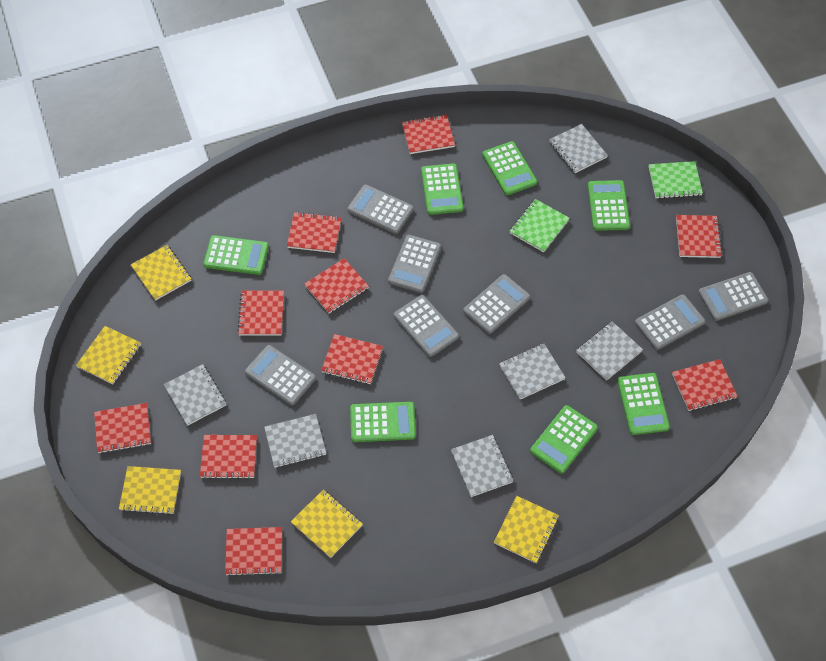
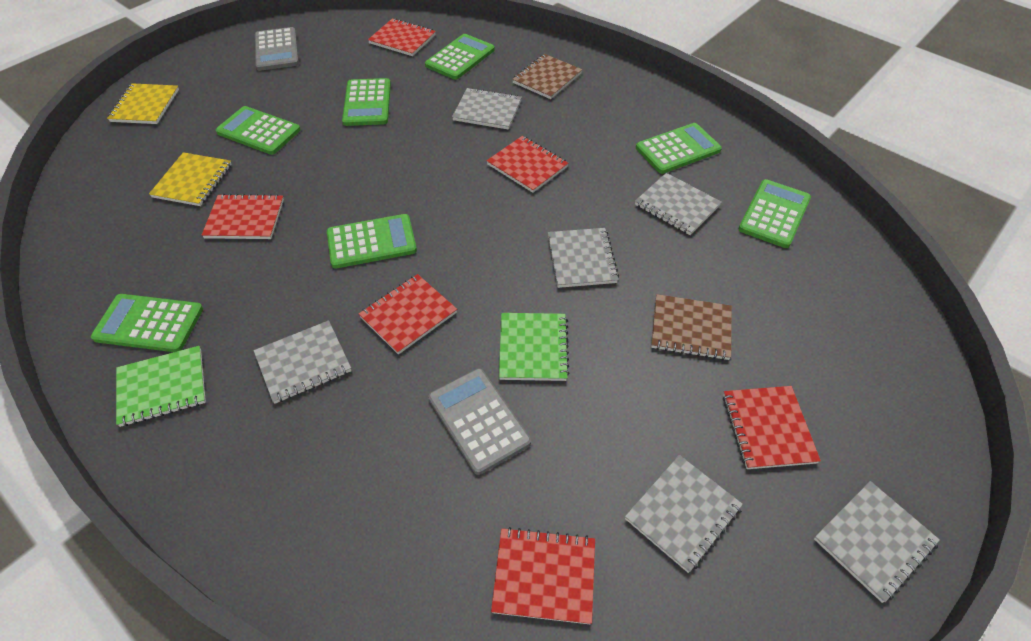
brown notebook: none = 0 -> [512,54,582,99] [651,294,732,360] = 2
grey calculator: [245,345,316,405] [347,184,414,234] [388,235,441,293] [394,295,459,357] [463,274,530,334] [635,294,705,350] [698,272,769,321] = 7 -> [255,27,299,71] [428,368,531,475] = 2
red notebook: [94,403,151,453] [200,435,257,479] [225,527,282,576] [237,290,284,336] [287,212,341,253] [304,258,369,313] [321,334,383,384] [402,115,455,154] [672,359,738,411] [676,215,722,258] = 10 -> [202,194,284,239] [358,274,457,354] [368,18,436,56] [486,136,568,193] [491,527,595,624] [723,386,821,469] = 6
yellow notebook: [76,326,141,384] [119,466,181,515] [131,245,192,301] [291,489,363,558] [494,496,559,563] = 5 -> [107,83,179,124] [149,152,232,206] = 2

